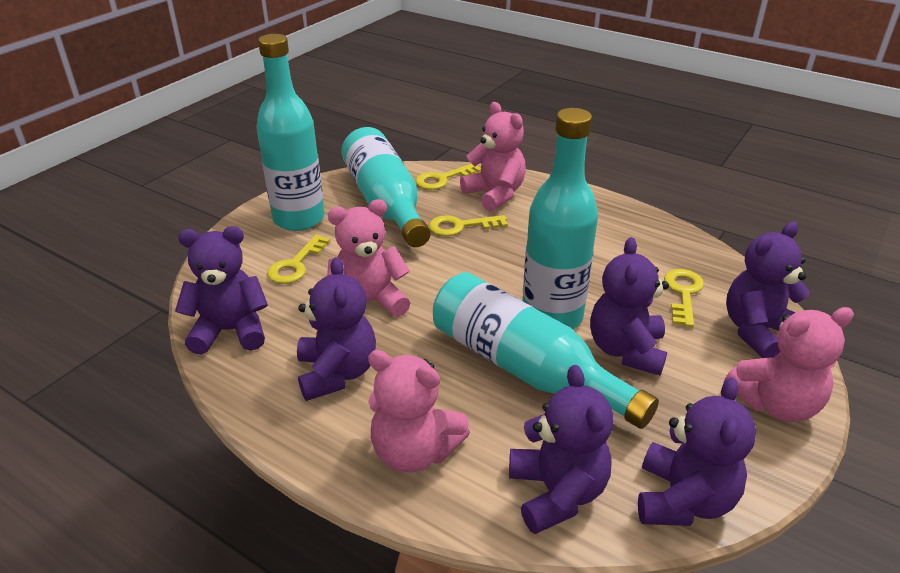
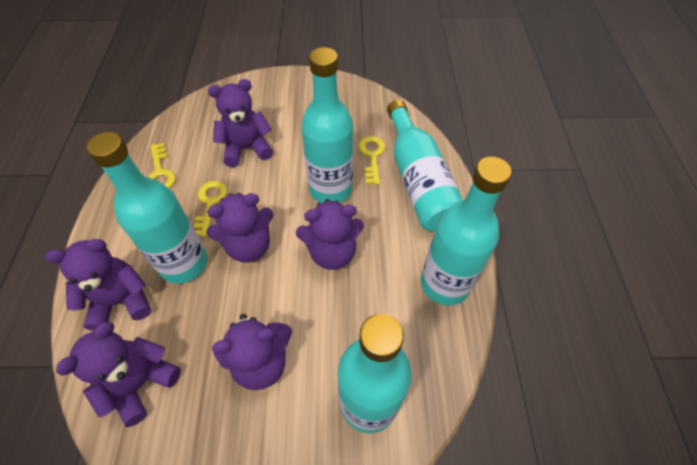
pink teddy bear: [327,199,410,317] [368,350,470,473] [460,102,526,211] [724,307,854,422] = 4 -> none = 0
turquoise bottle: [257,34,325,231] [341,127,430,247] [433,272,659,429] [522,108,598,329] = 4 -> [87,132,207,284] [301,47,353,203] [338,314,412,433] [387,100,463,232] [421,157,512,306] = 5
yellow key: [267,234,330,284] [416,164,481,190] [429,215,508,236] [664,269,704,327] = 4 -> [148,143,176,188] [194,181,228,237] [358,136,386,185] = 3

